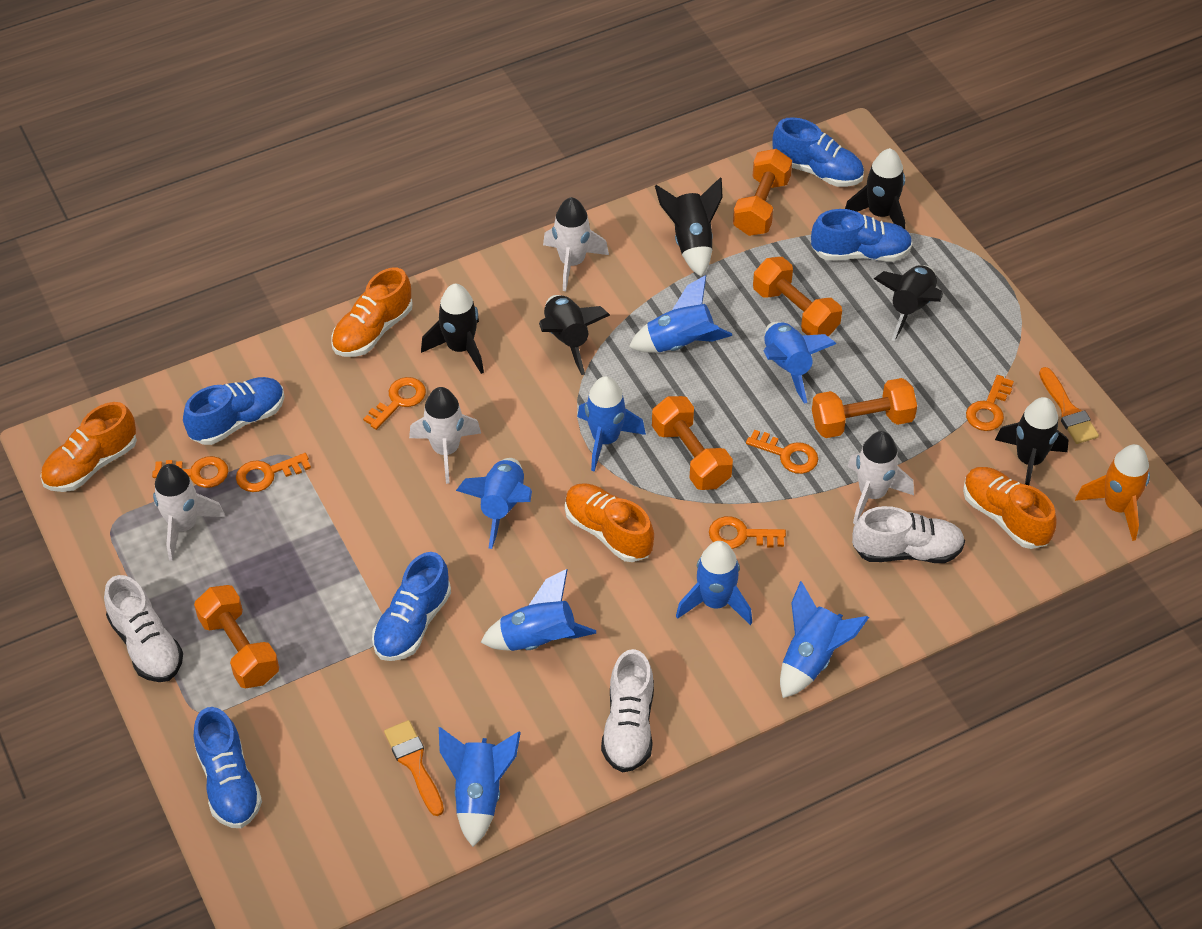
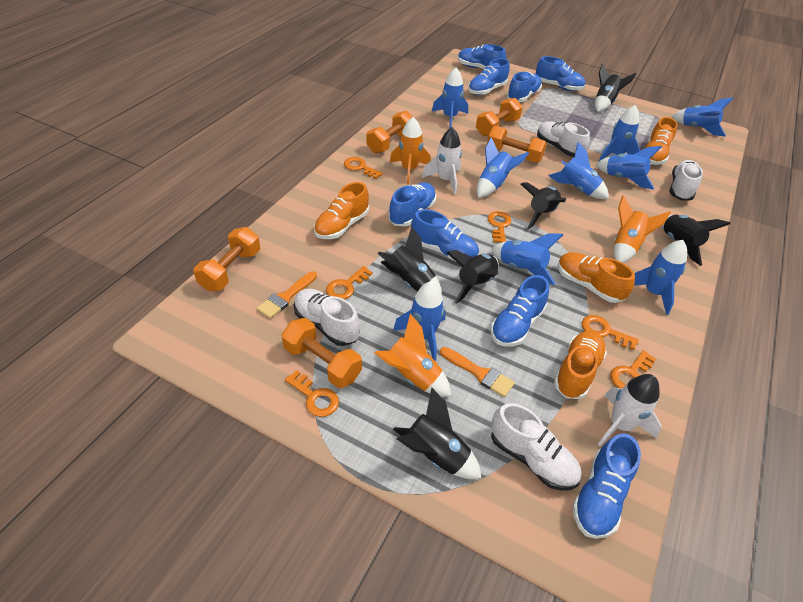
blue rocket: [439,727,521,847] [456,458,532,549] [481,569,596,651] [578,376,646,472] [629,275,732,352] [676,541,752,625] [764,322,836,404] [780,581,869,698] = 8 -> [393,282,446,361] [432,68,468,129] [477,138,529,198] [491,233,563,285] [548,142,609,199] [596,146,662,190] [599,105,640,161] [634,240,687,315] [672,98,733,137] = 9
blue shoe: [183,377,285,445] [194,707,262,828] [372,552,451,661] [773,117,864,187] [811,209,913,262] = 5 -> [388,183,436,227] [411,209,479,261] [458,44,506,69] [468,58,510,95] [491,275,549,346] [507,72,542,102] [536,56,585,91] [572,433,641,539] = 8
orange rocket: [1075,444,1150,541] = 1 -> [375,314,451,397] [390,117,431,184] [614,195,671,263] = 3
white rocket: [153,464,225,561] [409,387,481,484] [543,197,609,291] [847,431,914,524] = 4 -> [422,127,462,195] [598,374,661,447] = 2
white shoe: [104,575,183,682] [601,649,654,773] [852,506,965,563] = 3 -> [294,289,360,346] [491,403,582,490] [537,121,590,157] [669,160,703,201] = 4

